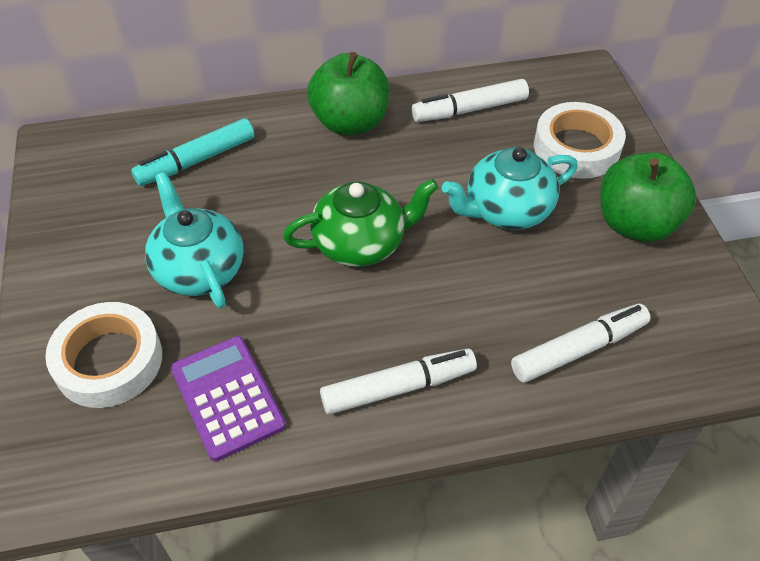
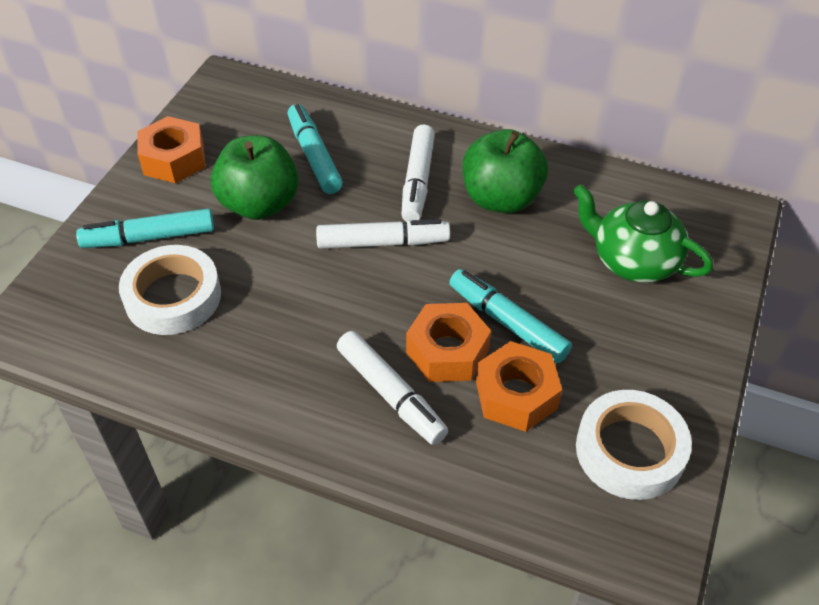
orange nut: none = 0 -> [137,116,205,183] [406,303,491,382] [476,341,562,432] = 3
purple calculator: [171,336,286,461] = 1 -> none = 0
turquoise marker: [131,118,254,186] = 1 -> [76,208,214,248] [288,104,343,194] [449,269,572,363] = 3
turquoise teapot: [145,172,244,308] [442,147,578,230] = 2 -> none = 0

